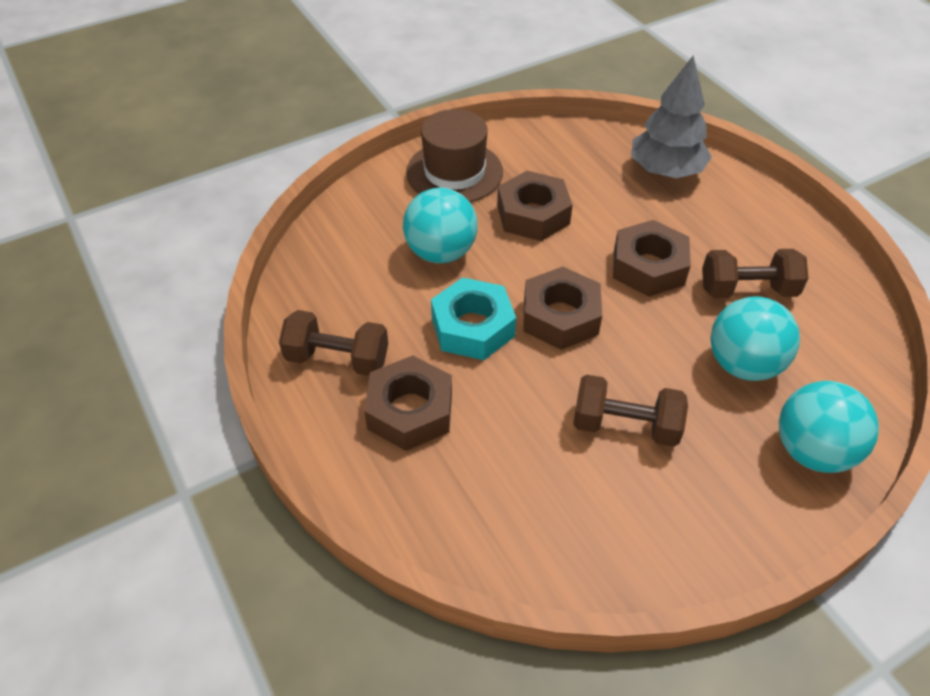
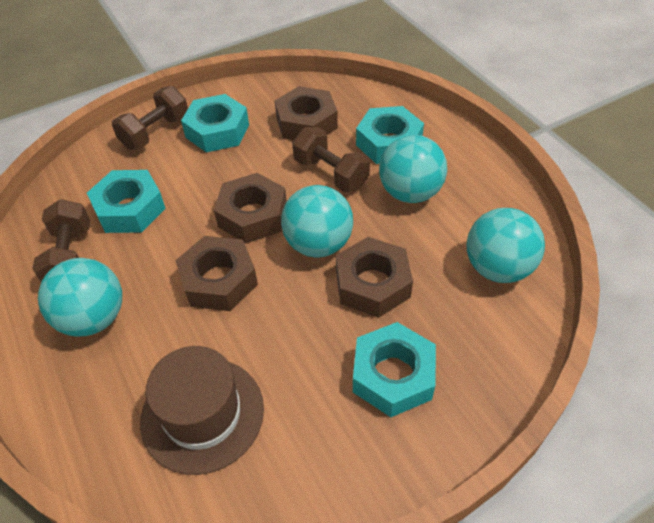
grey tree: [631,55,712,178] = 1 -> none = 0
turquoise ball: [403,188,478,263] [710,296,800,381] [779,381,879,473] = 3 -> [38,258,122,337] [281,185,353,257] [379,135,447,203] [466,208,545,283] = 4
turquoise nut: [431,277,516,360] = 1 -> [87,170,166,233] [181,94,249,152] [353,322,436,417] [356,106,424,164] = 4

